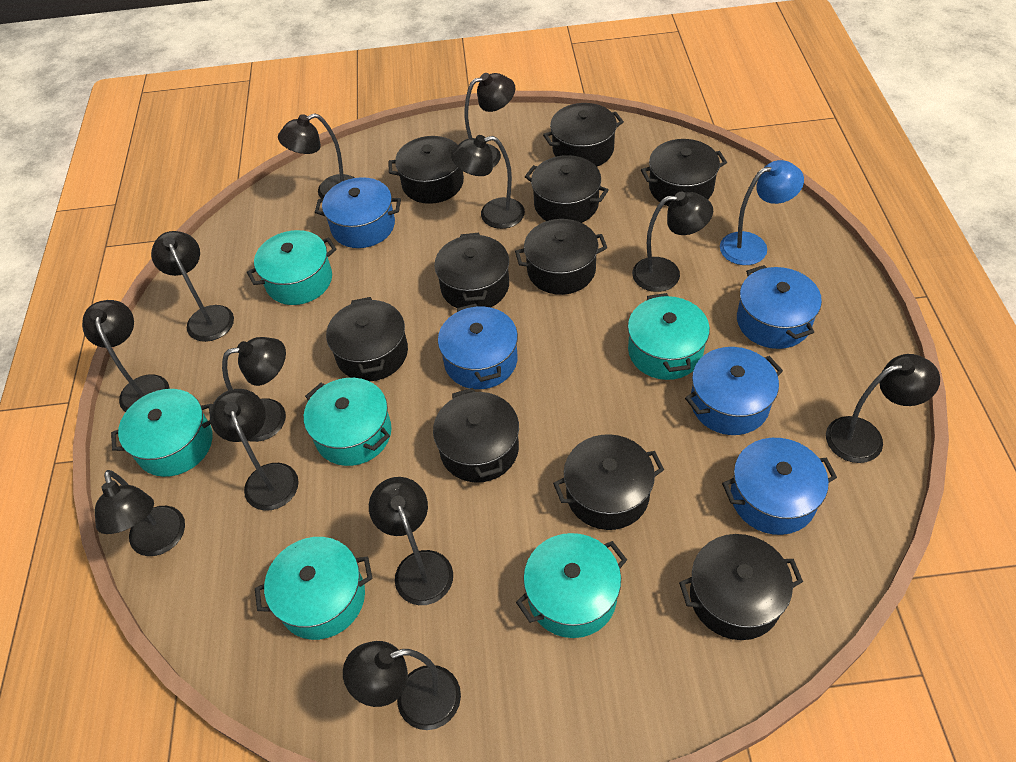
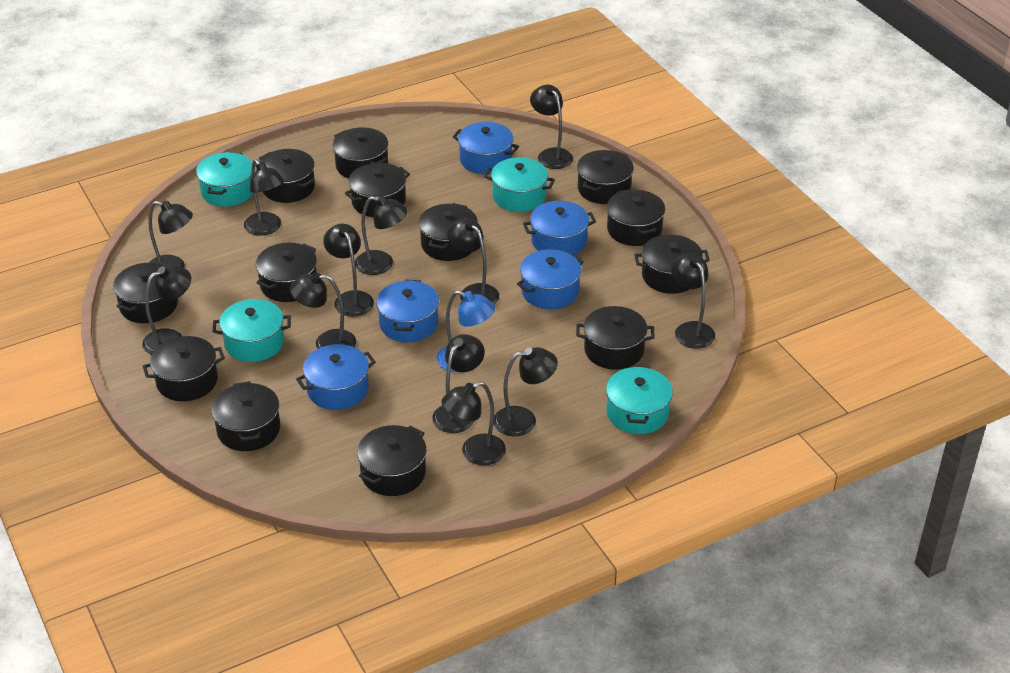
black pot: [326,297,408,381] [388,136,464,204] [433,388,519,483] [434,233,509,308] [515,219,607,295] [525,155,609,223] [543,103,624,167] [553,434,664,530] [641,139,727,206] [679,534,803,640] = 10 -> [113,262,178,323] [143,336,225,401] [211,381,280,451] [256,243,317,302] [259,149,315,203] [333,127,388,179] [345,163,410,217] [357,425,427,496] [419,203,478,261] [576,306,655,370] [577,150,634,204] [607,189,665,246] [634,235,710,294] = 13
turquoise pot: [111,389,213,477] [247,230,336,305] [255,537,373,640] [304,378,392,466] [516,533,627,638] [628,293,710,380] = 6 -> [196,152,253,207] [213,299,291,362] [484,157,555,212] [606,365,673,434] = 4

